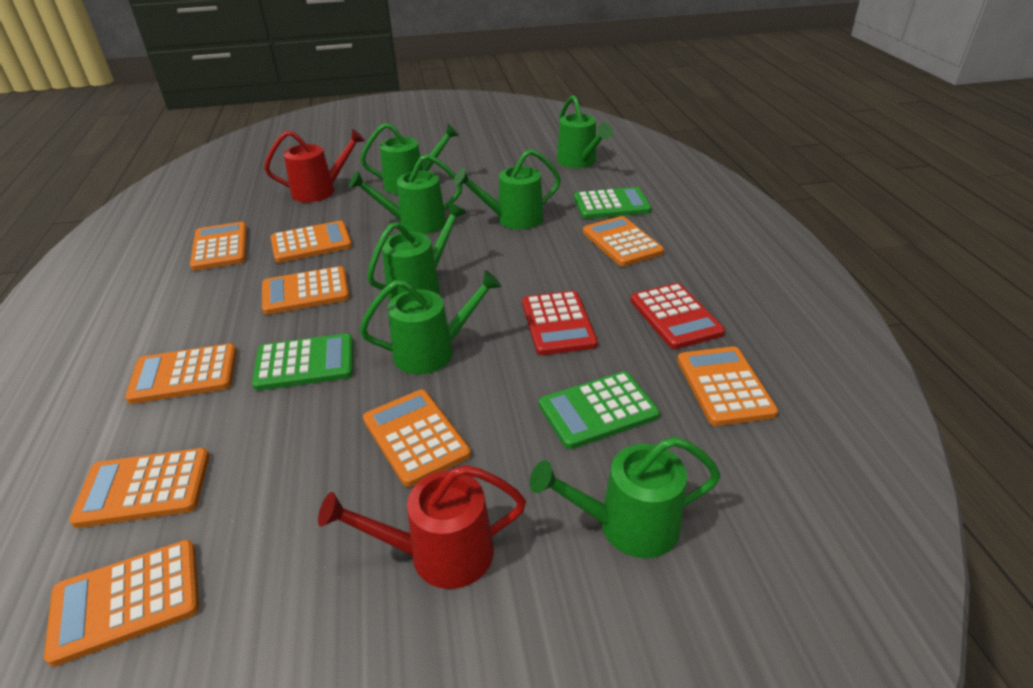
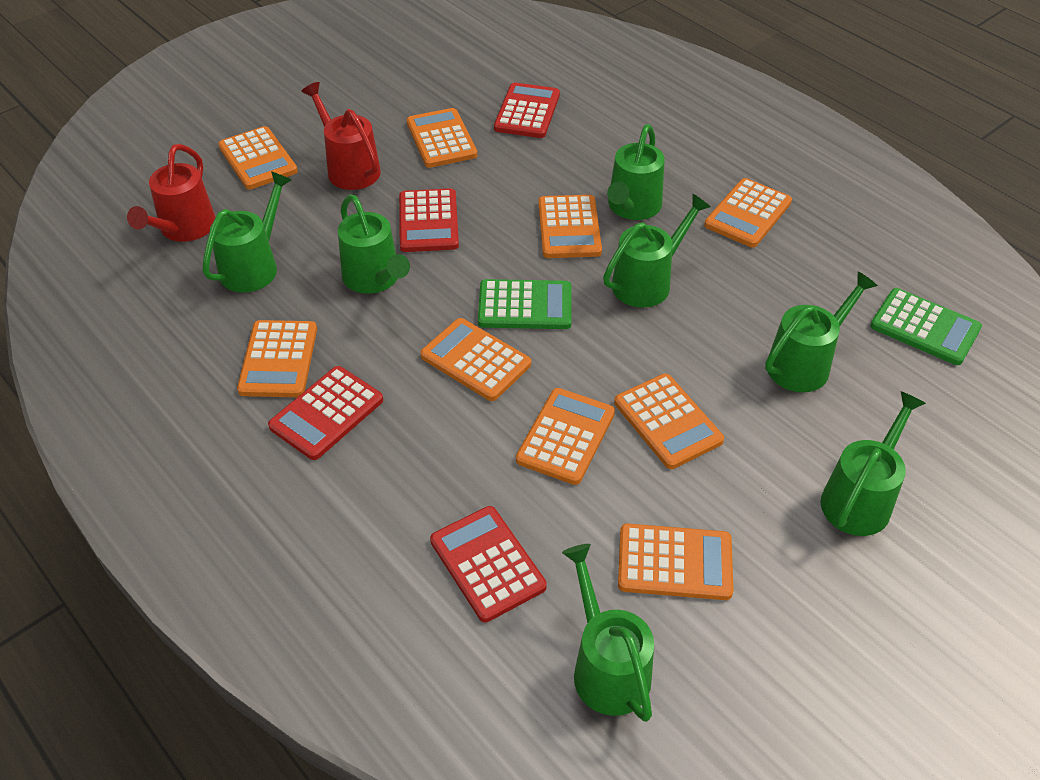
green calculator: [252,333,353,391] [539,371,660,449] [574,187,652,219] = 3 -> [478,279,572,329] [870,288,982,365] = 2
red calculator: [522,291,598,355] [630,283,725,349] = 2 -> [268,366,383,460] [399,188,459,252] [430,506,547,622] [494,82,560,138] = 4

